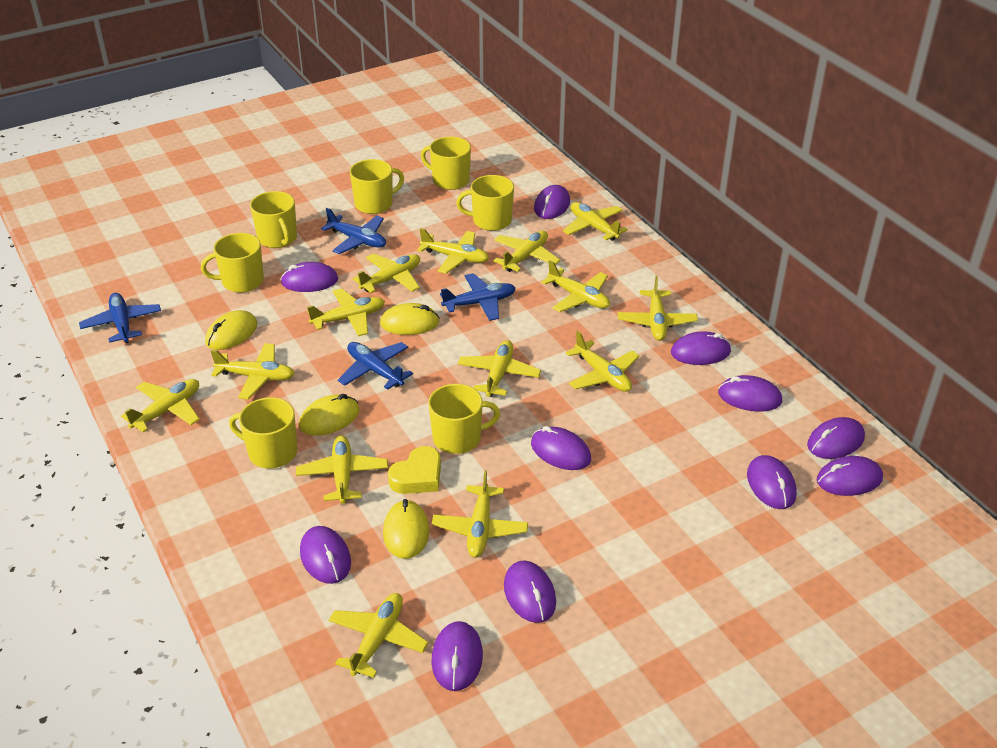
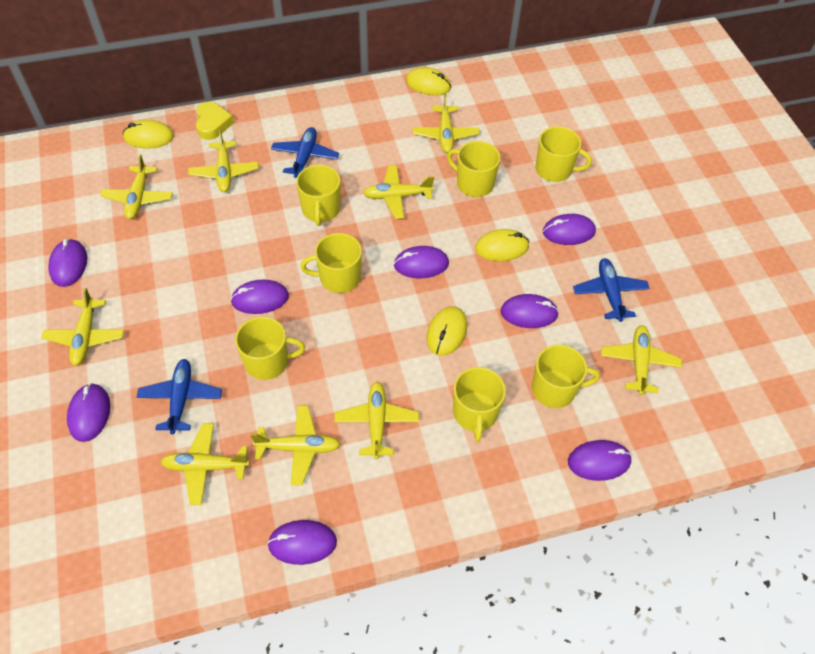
blue plane: [79,293,161,343] [321,208,386,254] [338,342,413,390] [440,273,516,321] = 4 -> [137,359,222,434] [271,127,339,178] [573,258,650,322] = 3
purple mouse: [280,262,338,292] [300,526,351,584] [432,621,483,691] [504,560,556,623] [531,426,591,470] [534,185,570,219] [671,331,731,365] [718,375,782,411] [747,455,797,509] [807,417,865,459] [816,456,883,496] = 11 -> [48,239,87,287] [67,383,110,442] [231,279,289,314] [267,520,337,565] [394,246,449,278] [500,294,559,328] [543,214,596,245] [568,440,632,481] = 8
yellow plane: [121,379,200,433] [211,343,295,400] [296,435,388,504] [307,288,385,336] [329,593,429,678] [353,254,420,293] [417,228,489,274] [432,470,528,558] [458,340,541,397] [494,231,560,272] [541,260,610,312] [563,202,628,241] [566,331,639,392] [618,276,698,341] = 14 -> [41,288,124,366] [100,154,173,219] [160,423,249,505] [188,130,259,192] [250,406,340,485] [334,382,419,459] [363,165,434,219] [413,94,479,153] [601,325,682,395] = 9

